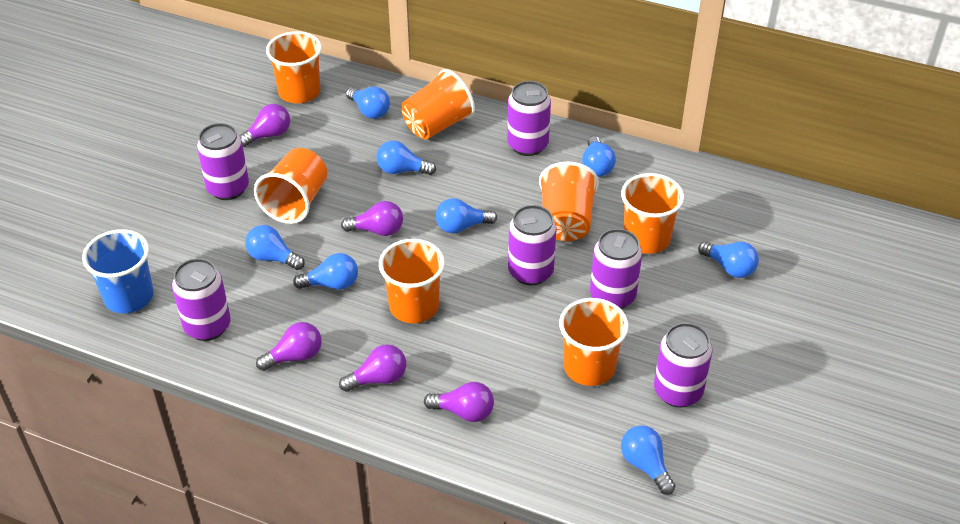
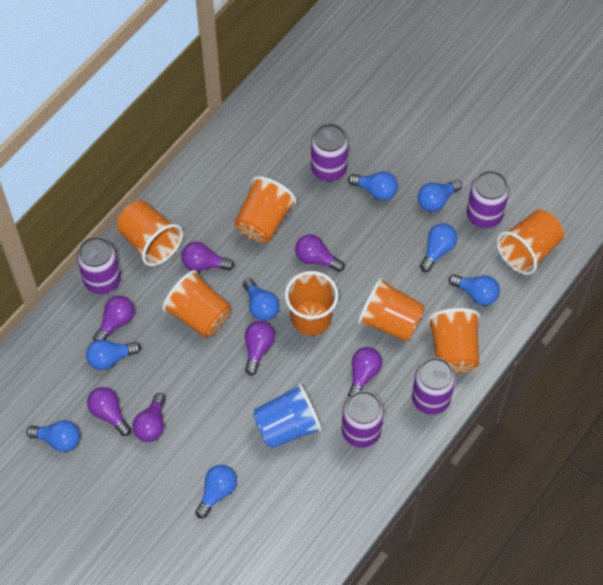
purple can: [172,258,231,341] [197,123,249,200] [507,81,551,156] [508,205,557,285] [590,229,642,309] [654,323,712,408] = 6 -> [77,237,121,294] [311,123,349,181] [342,391,384,448] [412,358,456,415] [467,171,509,228] = 5
purple light bulb: [240,104,290,147] [256,322,322,371] [339,344,406,392] [341,201,403,236] [424,382,494,422] = 5 -> [87,387,131,436] [93,296,135,341] [132,393,166,442] [181,242,235,271] [245,321,275,375] [295,234,345,272] [348,347,382,397] = 7

